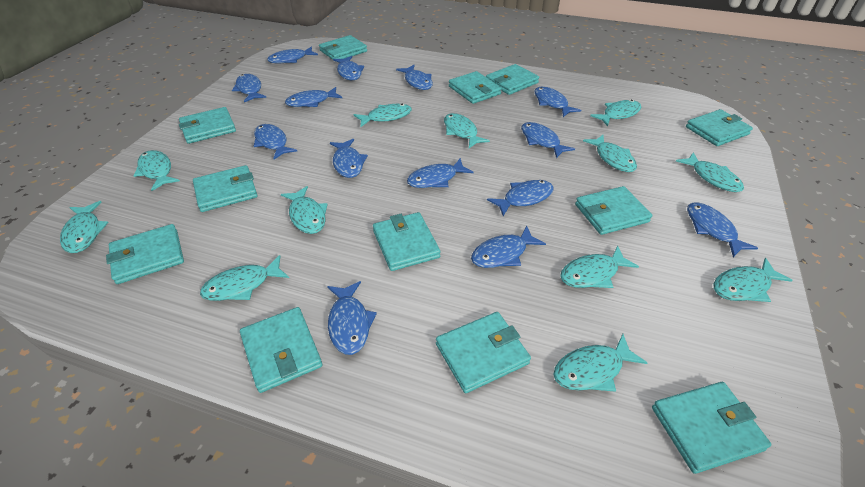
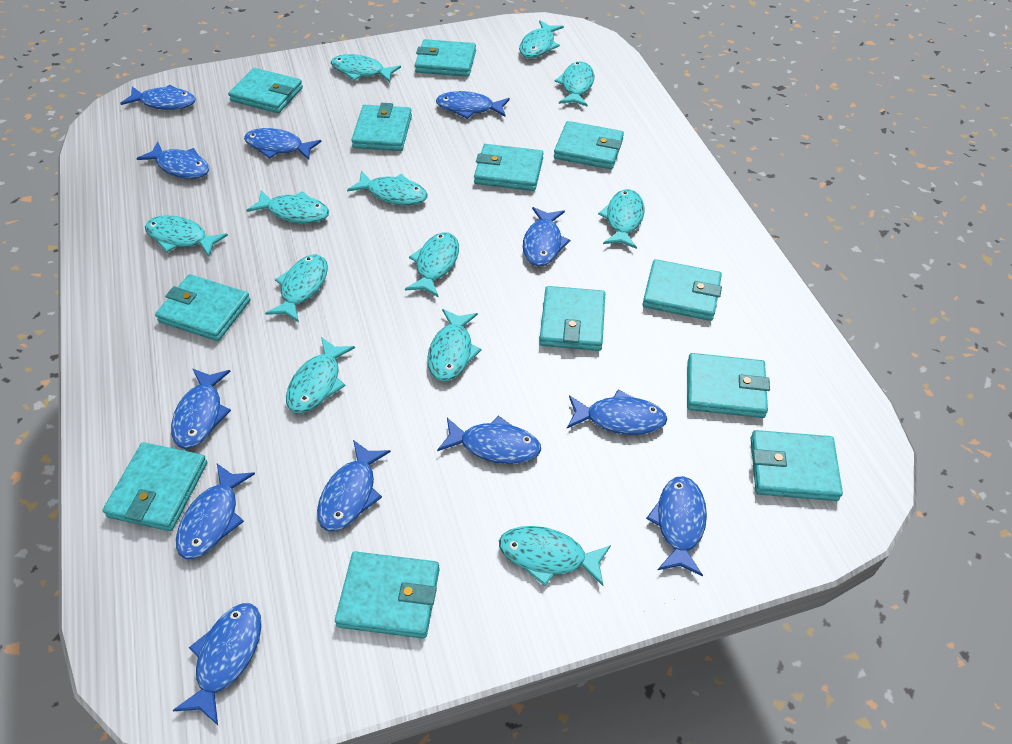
blue fish: [232,74,266,102] [254,124,297,160] [267,47,318,63] [285,87,342,107] [327,281,377,355] [330,139,368,178] [333,56,364,80] [396,65,433,90] [407,158,474,188] [471,226,546,268] [487,180,554,216] [521,122,575,158] [534,87,581,117] [687,202,758,257] = 14 -> [120,85,196,110] [136,142,209,179] [171,369,231,449] [172,603,262,725] [176,464,255,559] [244,128,322,160] [317,440,391,532] [436,91,510,119] [437,416,541,464] [523,207,570,266] [567,390,667,435] [646,476,707,577] = 12

